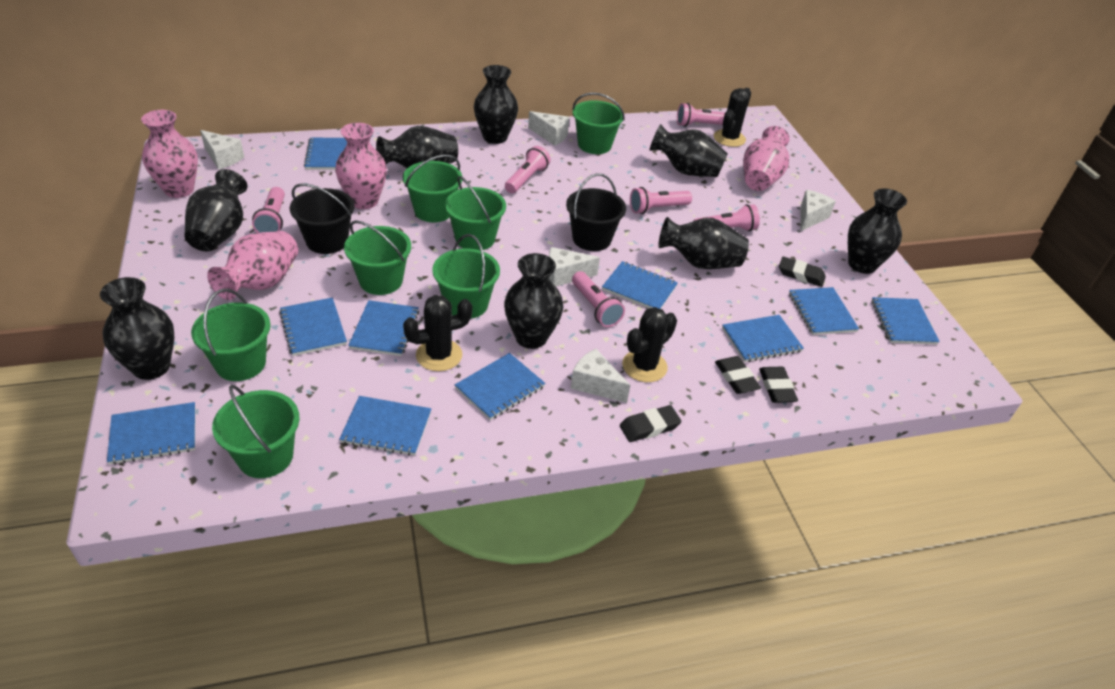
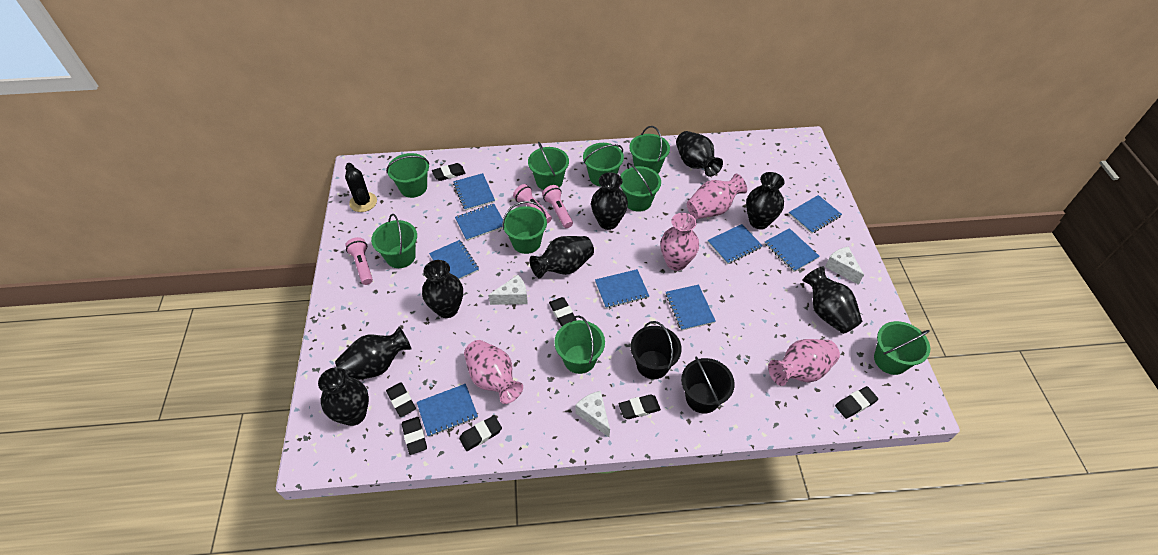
black cactus: [403,295,472,371] [622,307,677,382] [714,88,751,147] = 3 -> [345,163,377,212] = 1
black eraser: [620,405,681,442] [715,356,761,394] [759,367,798,403] [779,257,826,287] = 4 -> [386,382,416,417] [402,417,427,455] [432,163,465,181] [459,415,502,451] [549,297,577,326] [619,394,661,419] [835,386,878,419] = 7
blue notebook: [107,402,196,465] [279,298,347,356] [304,138,347,170] [339,396,432,456] [348,300,419,356] [455,353,545,420] [602,261,678,309] [722,315,804,362] [789,287,859,335] [871,297,940,345] = 10 -> [417,384,478,437] [429,240,479,280] [453,173,495,211] [455,204,503,241] [595,269,649,308] [665,284,716,331] [708,224,763,264] [764,228,820,272] [789,195,842,234] = 9
green bucket: [191,289,271,381] [212,385,300,478] [344,220,411,295] [403,155,462,222] [432,234,500,319] [445,176,506,250] [572,92,625,154] = 7 -> [371,214,417,268] [386,153,430,198] [502,201,547,254] [528,142,569,190] [554,316,605,374] [583,143,624,186] [620,163,661,212] [629,126,670,173] [874,321,930,375] = 9
pink flashlight: [252,187,285,233] [505,146,551,193] [572,271,625,327] [630,187,692,214] [677,103,725,127] [693,204,760,231] = 6 -> [345,237,373,285] [513,184,552,224] [542,185,573,228] = 3
white cheese: [200,130,244,170] [528,111,570,146] [549,247,600,286] [571,349,630,403] [800,190,836,232] = 5 -> [488,275,528,305] [575,391,610,437] [825,246,864,285] = 3

